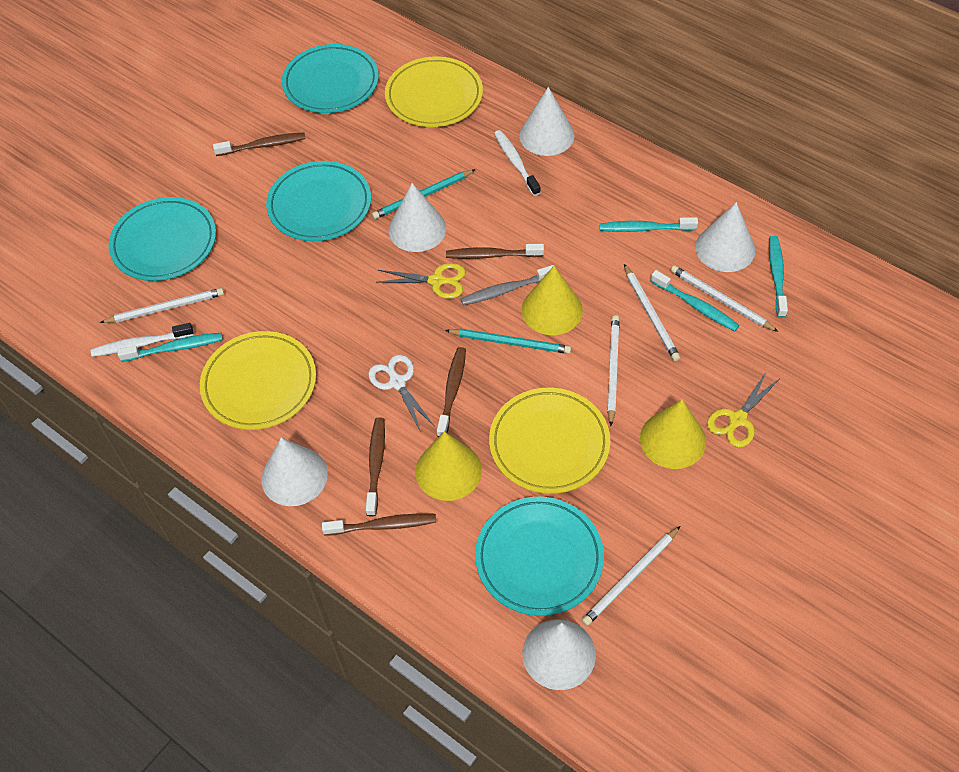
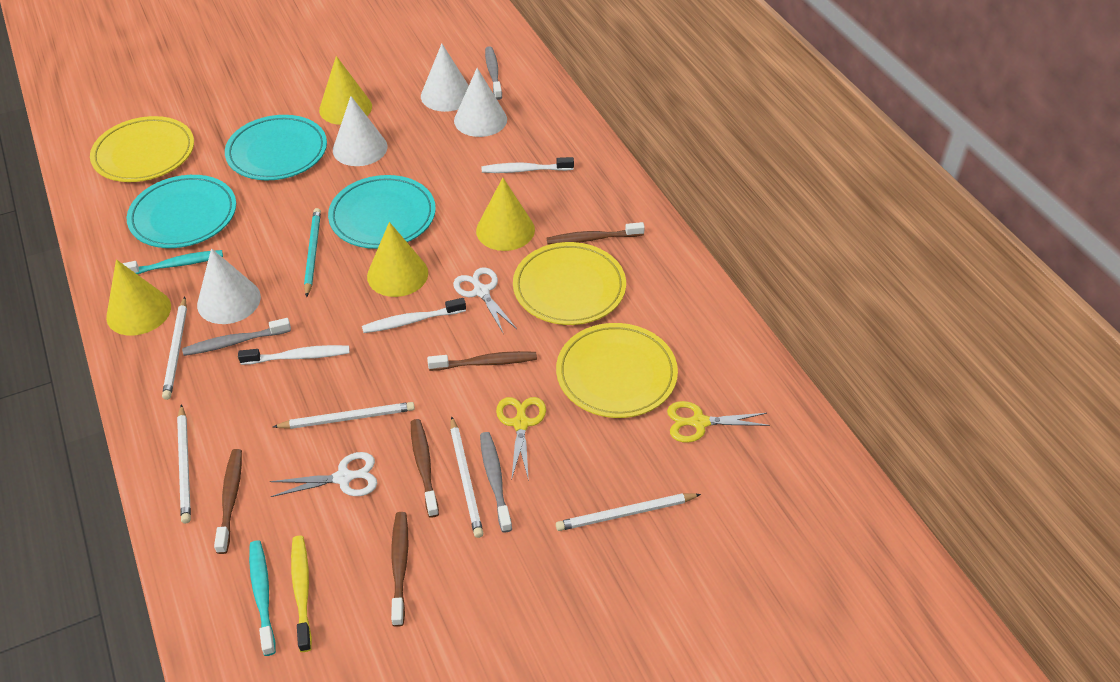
grey toothbrush: [461,265,554,306] = 1 -> [182,318,291,356] [480,432,512,533] [485,46,502,100] = 3
turquoise pencil: [372,169,476,219] [445,329,571,354] = 2 -> [304,208,321,297] = 1
turquoise plate: [108,197,216,281] [266,161,371,241] [282,44,379,113] [475,497,604,616] = 4 -> [127,175,236,248] [225,115,327,180] [328,175,436,249] = 3
turquoise toothbrush: [117,333,223,362] [600,217,698,232] [651,270,740,331] [769,236,788,318] = 4 -> [122,250,223,274] [249,540,276,656] = 2
white cone: [261,438,328,506] [388,183,446,252] [519,87,574,156] [522,619,596,690] [695,202,755,272] = 5 -> [197,248,261,324] [333,96,388,166] [421,43,469,112] [454,68,507,137] = 4
white scissors: [368,354,435,432] = 1 -> [270,452,377,497] [453,267,517,333] = 2
white toothbrush: [91,323,194,357] [494,130,541,196] = 2 -> [238,345,350,365] [362,298,466,333] [482,157,574,173] = 3
yellow cone: [415,432,482,501] [522,266,583,335] [640,399,706,469] = 3 -> [106,259,171,336] [319,56,372,125] [367,222,428,297] [476,178,535,251] = 4
yellow toothbrush: none = 0 -> [291,536,312,652] = 1

